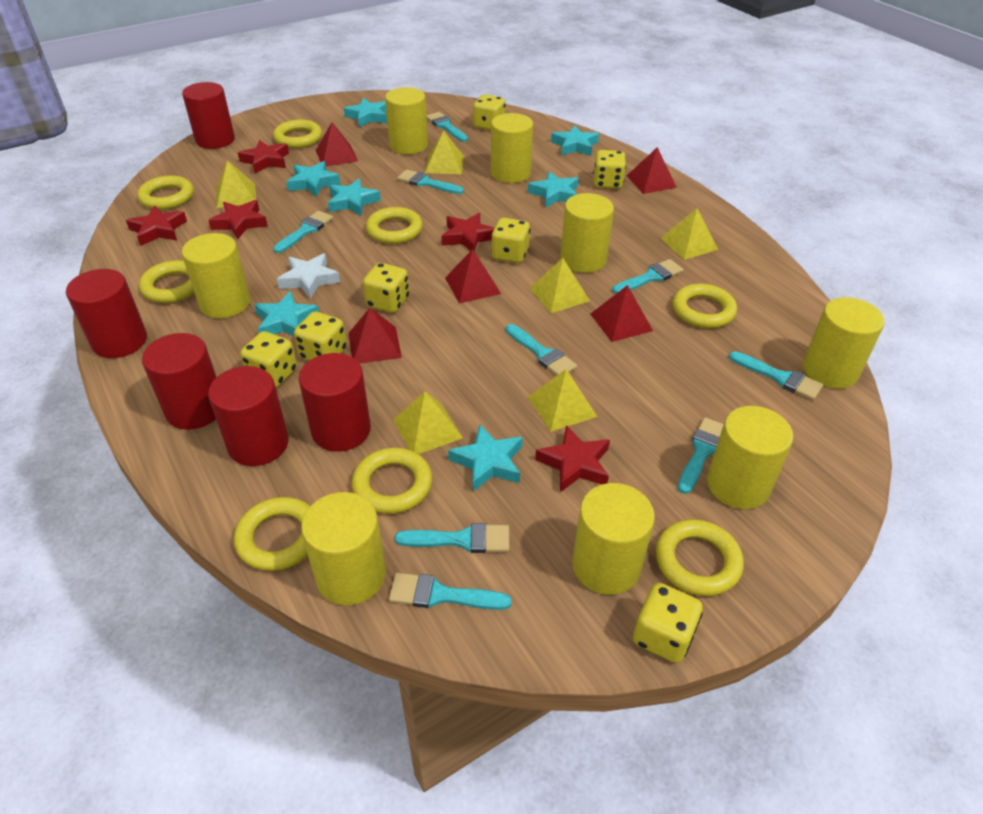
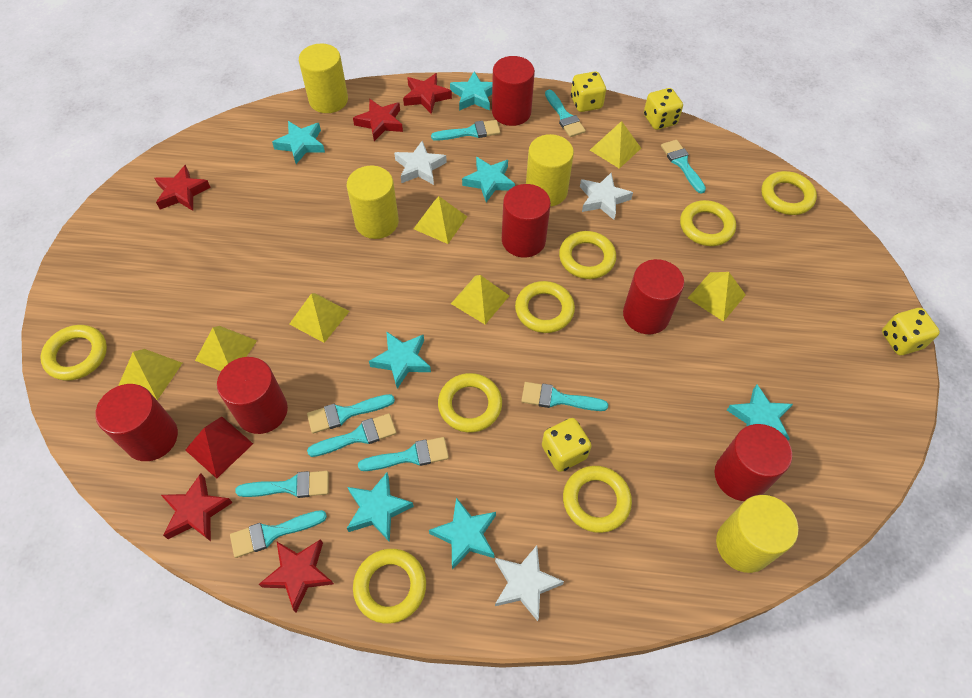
red cylinder: [66,269,147,358] [142,333,216,430] [182,82,235,149] [208,366,289,466] [299,353,371,452] = 5 -> [95,384,178,461] [217,357,288,434] [492,56,535,126] [502,184,551,258] [623,259,684,334] [714,424,792,501] = 6
red pyramid: [316,122,358,166] [349,308,402,364] [445,249,501,303] [591,285,653,342] [627,147,677,194] = 5 -> [185,417,253,479] = 1
white star: [277,253,340,299] = 1 -> [394,141,447,185] [495,546,564,621] [580,173,633,220] = 3
yellow cylinder: [182,233,250,318] [301,492,386,605] [385,87,428,154] [491,113,533,183] [560,193,614,273] [572,483,655,595] [707,406,793,509] [803,297,885,389] = 8 -> [299,43,348,113] [347,166,399,239] [526,134,574,207] [716,495,798,573] = 4
yellow dice: [240,331,297,388] [294,311,347,361] [363,263,409,313] [473,94,506,131] [491,218,531,263] [593,150,626,189] [633,583,703,663] = 7 -> [542,418,592,472] [571,72,606,112] [644,88,683,130] [882,308,940,355] = 4
yellow pyramid: [216,160,256,208] [393,391,463,454] [425,130,464,174] [528,369,598,432] [529,258,590,313] [660,208,718,260] = 6 -> [118,349,182,400] [195,326,257,371] [289,293,350,343] [414,196,467,244] [451,275,509,325] [590,121,641,169] [688,272,746,322] = 7

